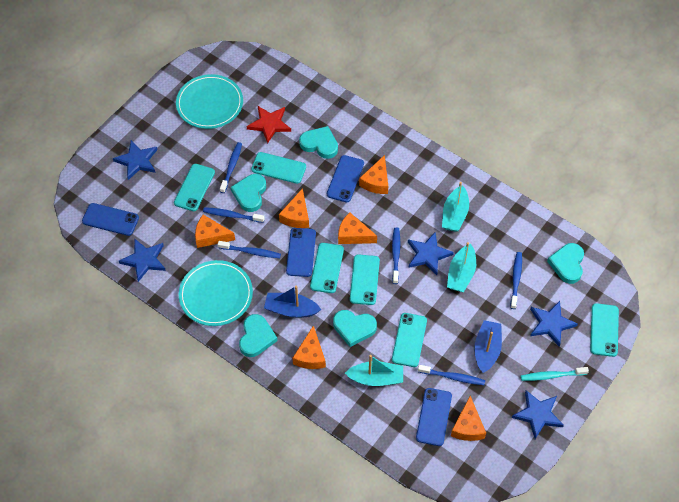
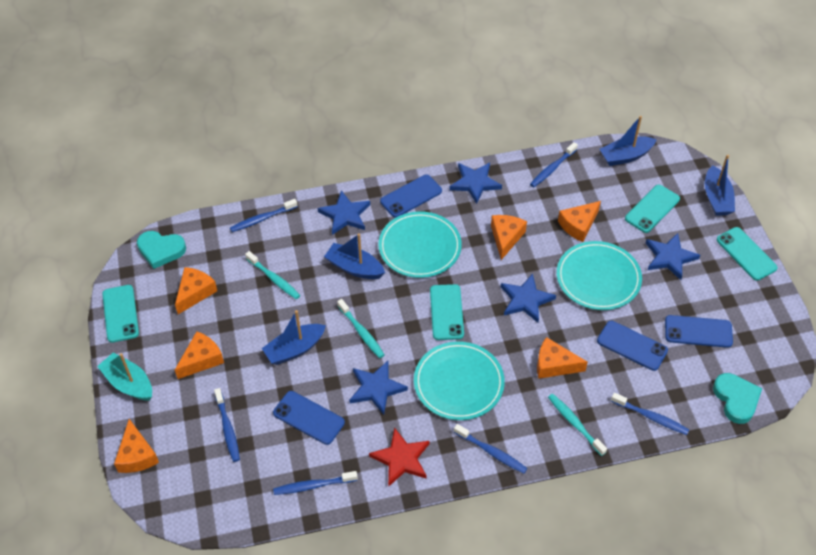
blue boat: [264,286,321,318] [474,320,502,373] = 2 -> [262,310,326,365] [324,233,385,279] [600,116,657,166] [705,155,735,216] = 4
turquoise boat: [345,355,403,386] [442,182,469,232] [447,242,476,292] = 3 -> [97,353,152,401] = 1
turquoise heart: [231,174,266,212] [239,314,278,357] [299,126,338,159] [333,310,377,347] [547,243,584,284] = 5 -> [137,231,186,269] [713,373,762,424] = 2
turquoise phone: [174,164,215,211] [251,152,306,184] [310,243,344,293] [350,254,380,305] [392,313,427,367] [590,303,619,357] = 6 -> [102,285,139,343] [430,284,464,340] [625,185,680,233] [717,227,778,281] = 4
turquoise plate: [176,74,243,129] [179,260,253,326] = 2 -> [378,211,462,278] [414,342,505,420] [557,241,642,310] = 3
turquoise toothbrush: [520,367,589,381] = 1 -> [245,251,300,299] [337,299,384,358] [548,394,607,456] = 3

